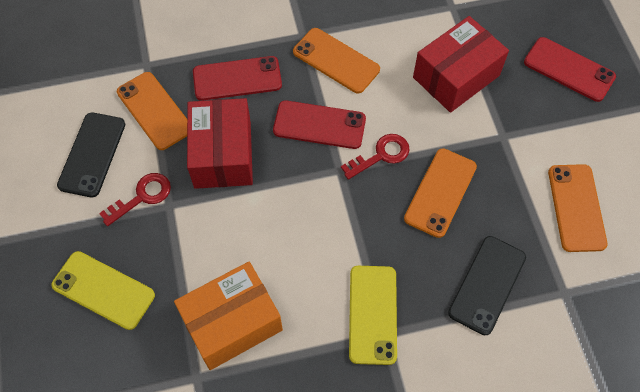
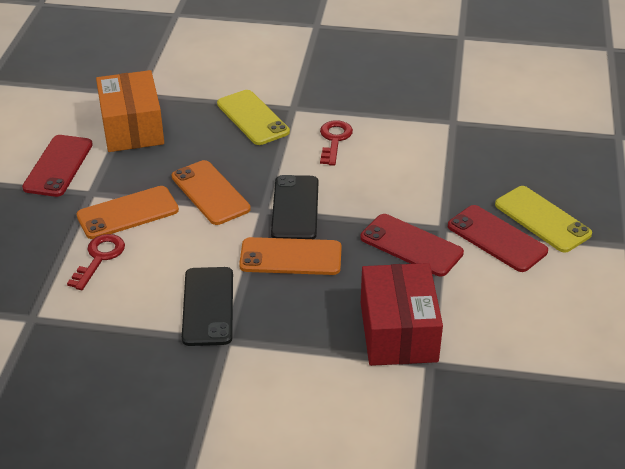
orange phone: [117,72,187,150] [293,28,380,93] [404,148,477,238] [548,164,608,252] = 4 -> [77,186,179,239] [172,160,251,225] [239,237,342,275] = 3
red box: [187,98,253,189] [413,16,509,113] = 2 -> [361,263,443,366] = 1

